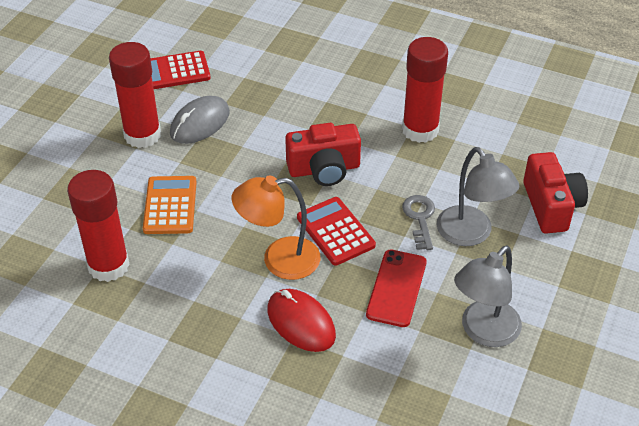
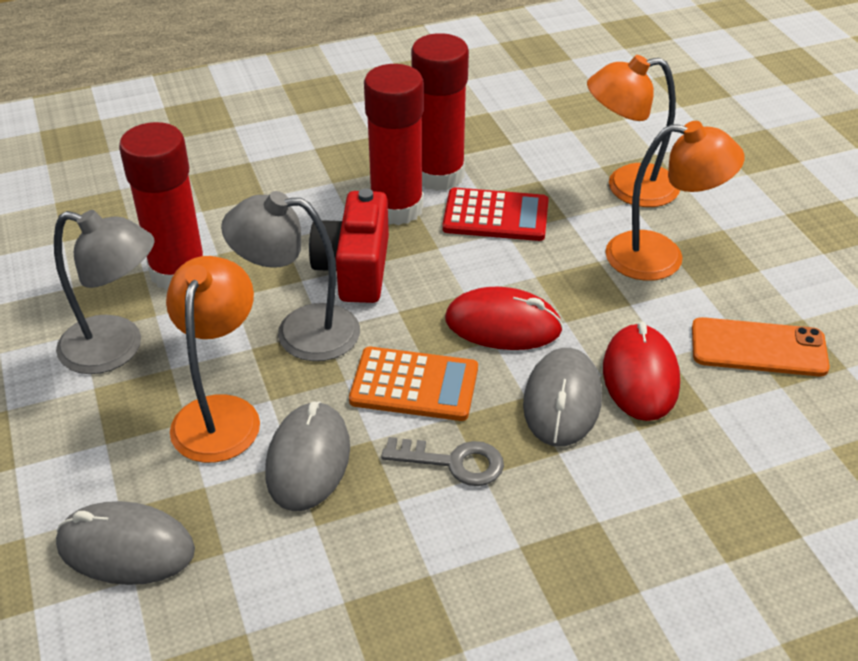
grey mouse: [170,96,230,144] = 1 -> [56,501,195,585] [265,401,350,511] [523,348,602,447] = 3
orange lamp: [232,175,321,280] = 1 -> [166,256,260,463] [587,55,680,207] [605,121,745,281] = 3
orange phone: none = 0 -> [692,317,830,376] = 1
red calculator: [150,51,211,89] [297,197,376,266] = 2 -> [443,188,549,241] = 1
red camera: [285,123,361,186] [523,152,588,234] = 2 -> [309,189,389,303] = 1
red mouse: [267,289,336,352] = 1 -> [445,287,563,350] [603,322,680,421] = 2
red phone: [366,250,427,327] = 1 -> none = 0

